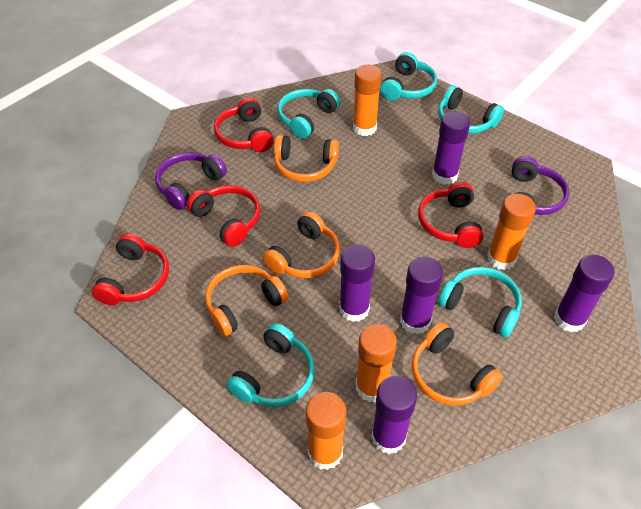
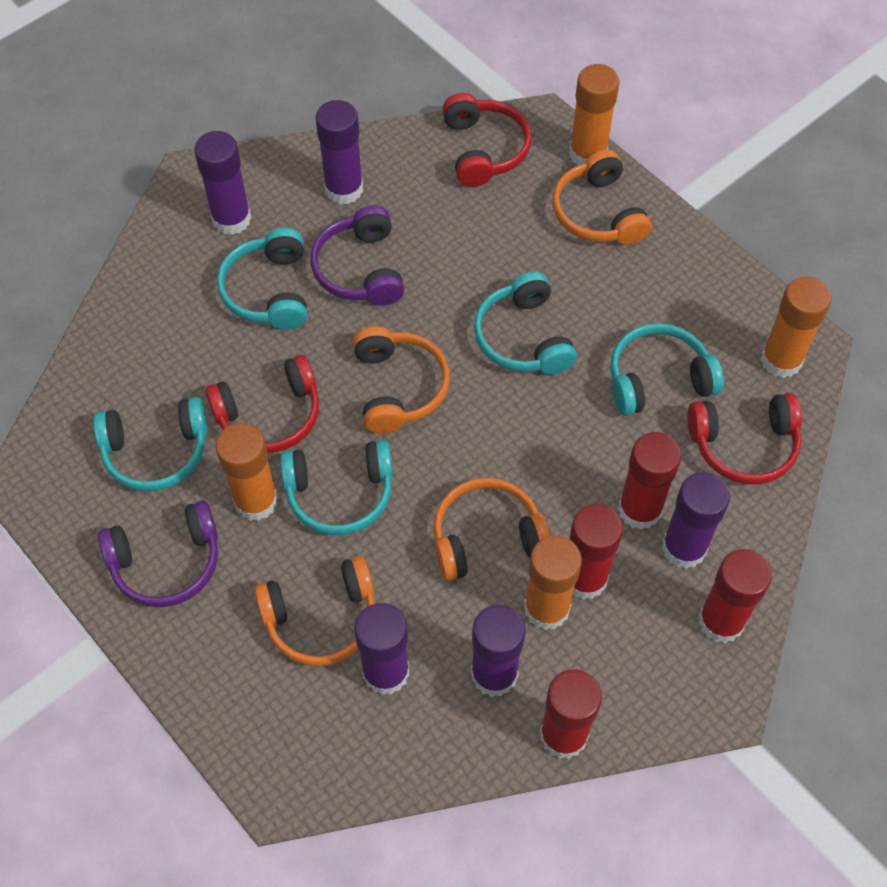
red glue stick: none = 0 -> [540,669,602,759] [570,504,623,600] [618,432,681,530] [698,549,772,643] = 4
red headphones: [92,233,169,305] [187,185,260,247] [214,98,274,152] [418,182,484,248] = 4 -> [205,355,319,453] [442,93,532,187] [687,393,802,485] = 3

